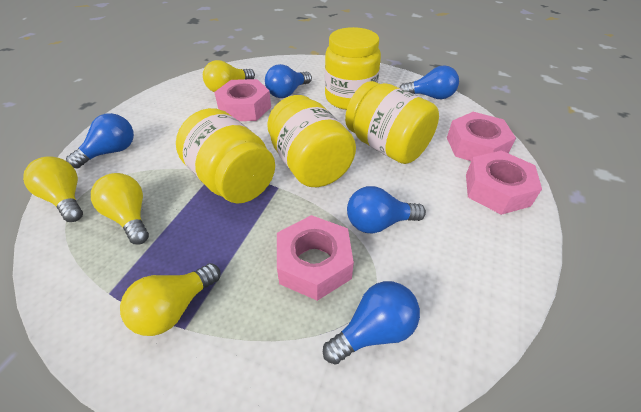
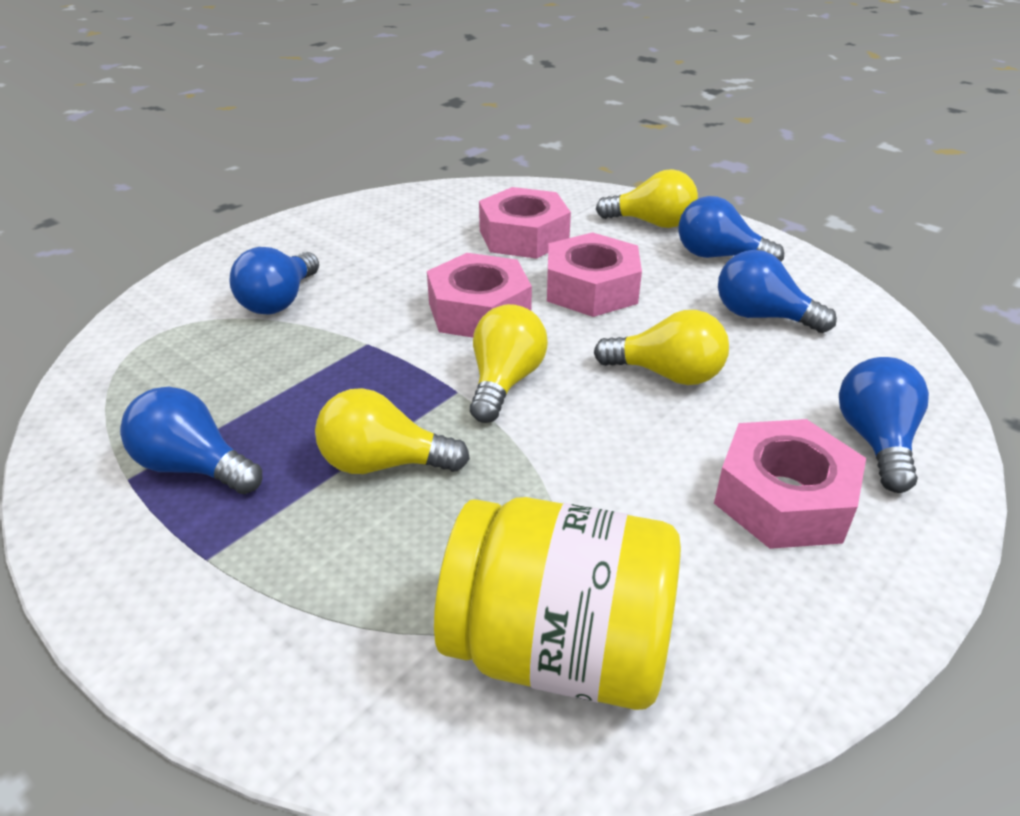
yellow jar: [176,108,275,204] [267,95,356,187] [325,27,381,110] [345,81,439,164] = 4 -> [434,497,681,710] = 1

